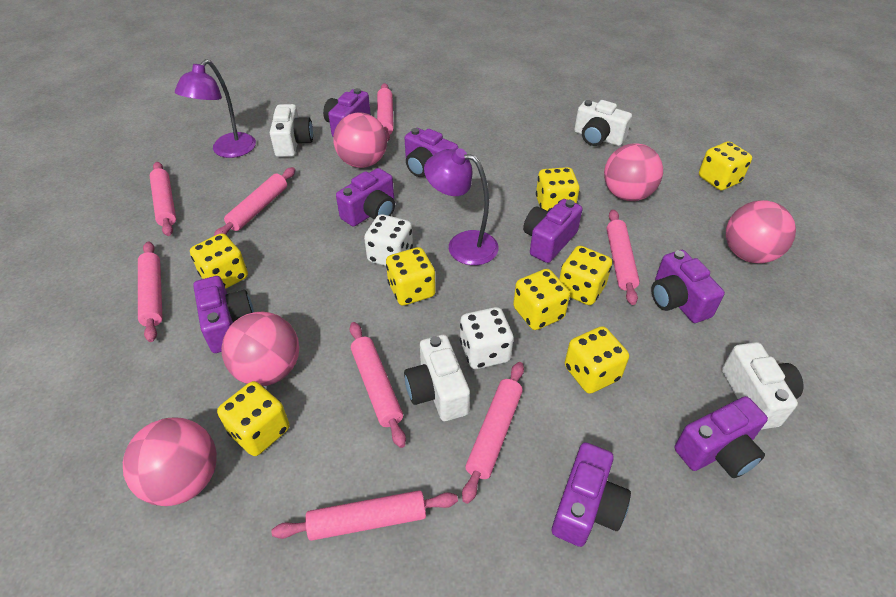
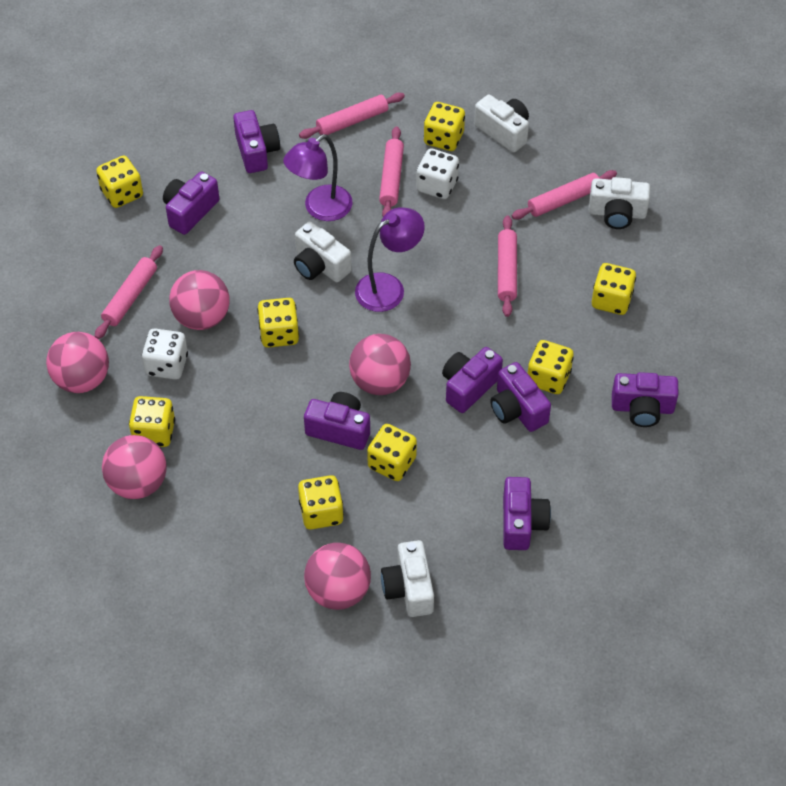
pink rolling pin: [138,242,162,342] [150,162,176,236] [214,167,295,236] [272,490,458,541] [350,322,406,448] [377,83,394,141] [462,362,524,504] [607,209,640,305] = 8 -> [95,245,163,339] [299,93,405,139] [379,126,404,217] [498,216,517,317] [511,170,617,220] = 5
purple camera: [193,276,254,353] [323,88,371,136] [336,168,395,227] [405,128,458,177] [523,199,583,263] [552,442,631,547] [651,250,725,323] [674,396,768,478] = 8 -> [163,171,219,235] [233,110,280,173] [304,392,370,450] [442,347,503,413] [490,362,551,432] [503,477,551,550] [612,372,679,427] = 7

